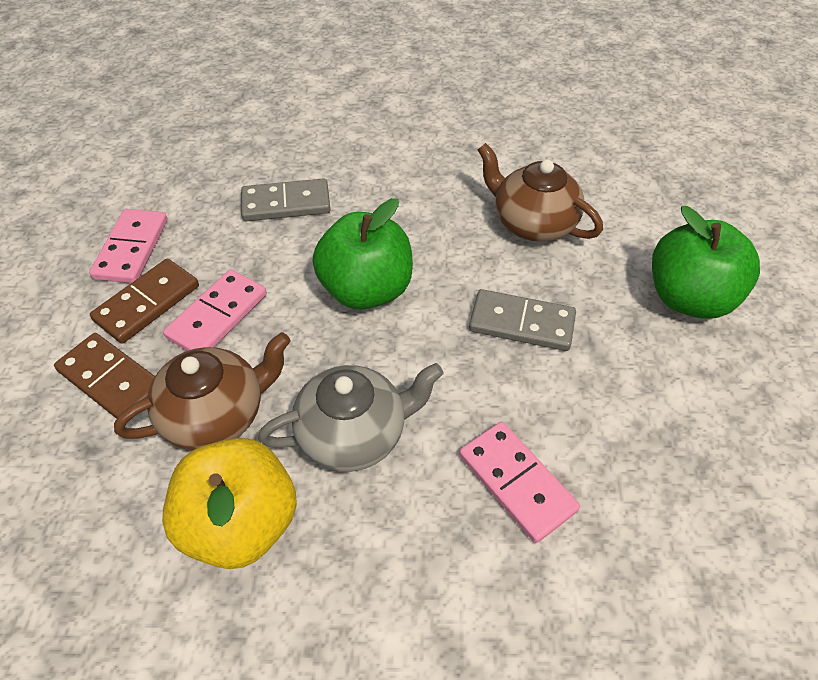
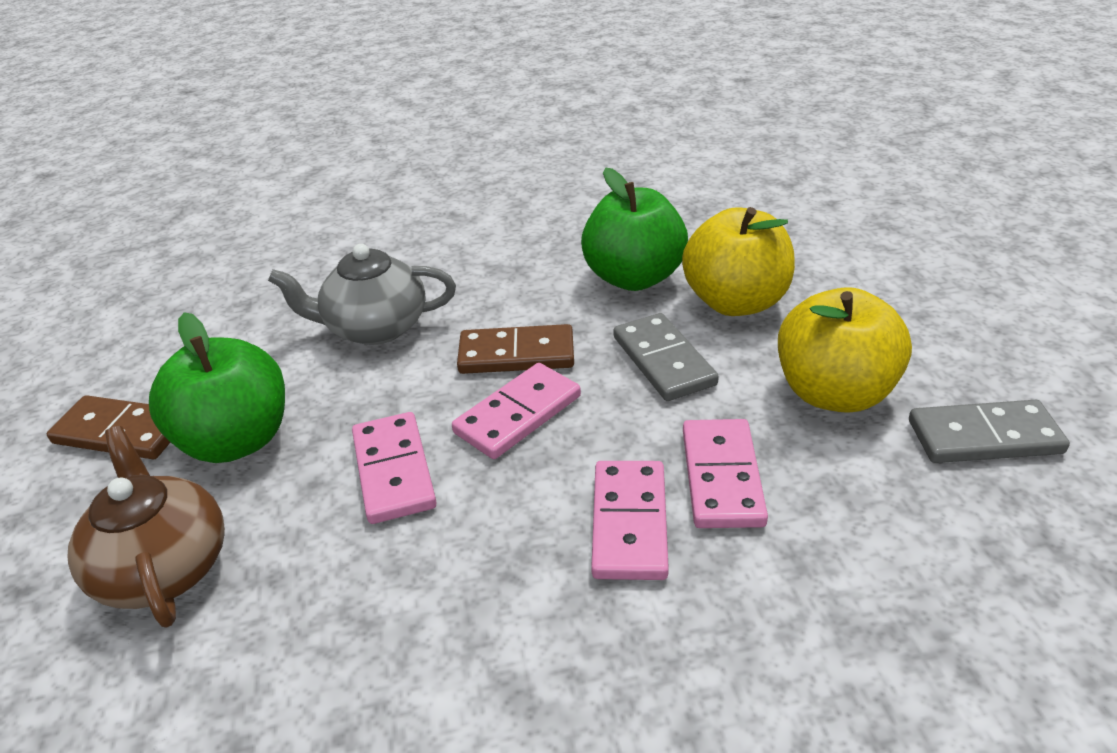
brown teapot: [114,332,291,450] [478,143,603,242] = 2 -> [68,426,225,628] = 1
pink domino: [89,209,168,283] [163,269,267,351] [459,422,580,543] = 3 -> [352,412,437,524] [452,363,581,459] [591,461,669,580] [683,419,768,528] = 4
yellow apple: [162,438,297,569] = 1 -> [682,207,795,316] [778,287,912,413] = 2

